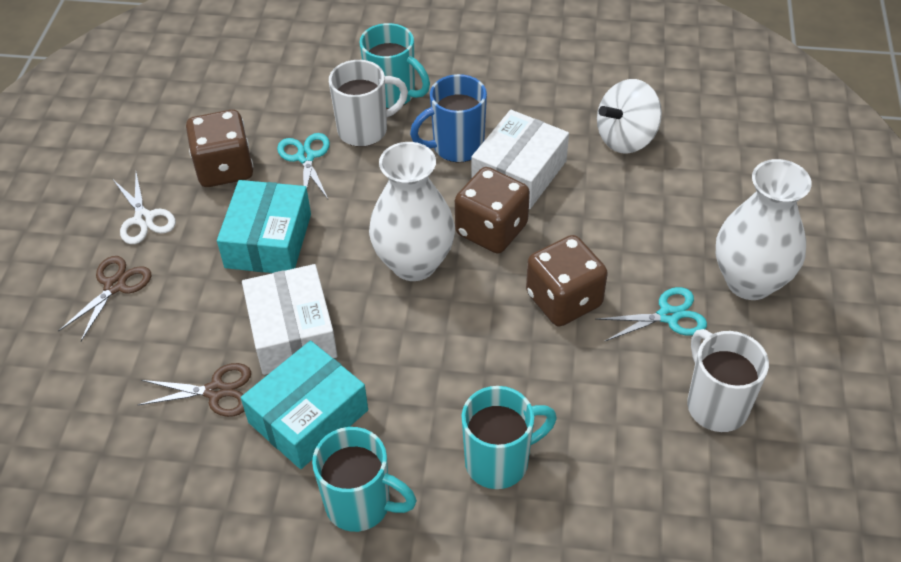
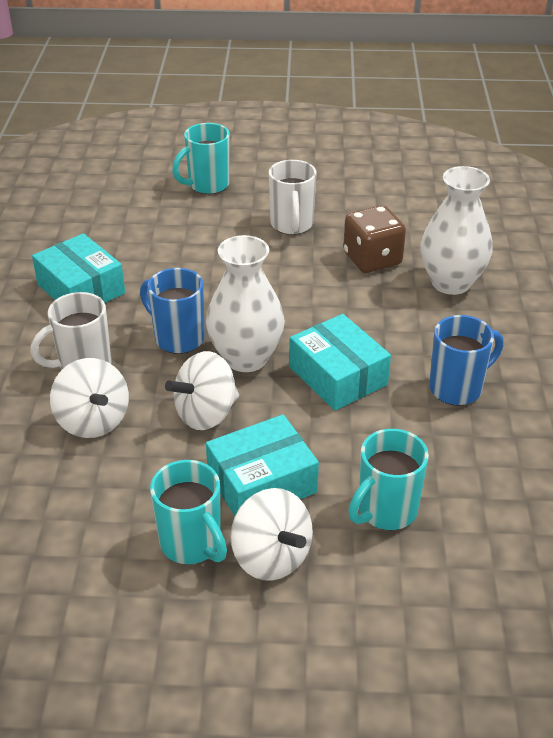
blue mug: [410,74,487,162] = 1 -> [140,268,205,354] [429,315,503,406] = 2
brown dice: [186,110,253,187] [455,167,530,254] [526,235,608,326] = 3 -> [343,205,406,273] = 1
brown scissors: [59,256,151,341] [138,363,251,417] = 2 -> none = 0
turquoise box: [217,180,311,273] [241,341,368,469] = 2 -> [32,233,125,303] [206,414,319,516] [289,314,391,411] = 3
turquoise scissors: [277,133,330,199] [596,287,707,342] = 2 -> none = 0
white box: [242,264,338,375] [472,110,569,209] = 2 -> none = 0
white scissors: [113,173,176,244] = 1 -> none = 0
white spinning top: [597,79,662,154] = 1 -> [50,358,129,438] [165,351,239,430] [231,488,313,581] = 3

